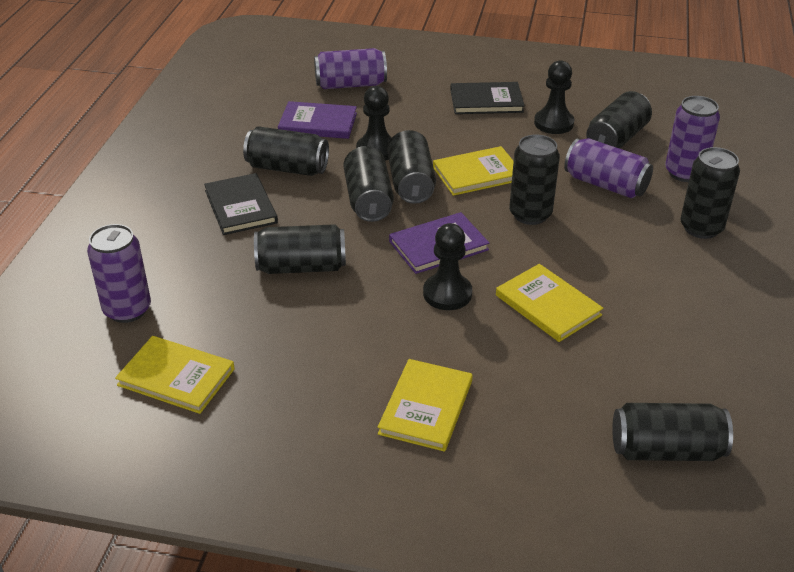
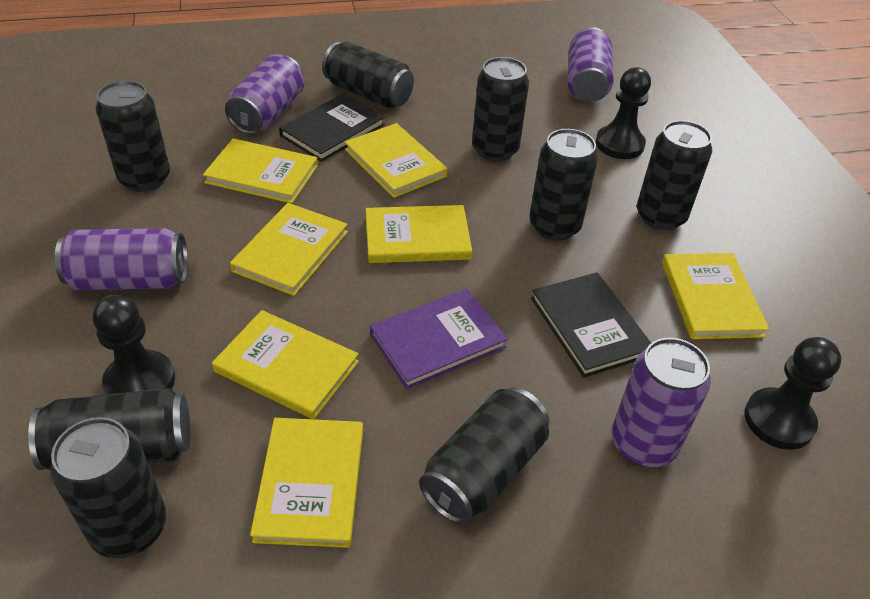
purple book: [278,101,357,139] [389,212,489,274] = 2 -> [370,289,508,389] = 1
yellow book: [115,336,235,414] [378,359,472,452] [433,146,514,196] [496,264,603,342] = 4 -> [203,139,318,204] [212,310,359,419] [230,203,348,296] [250,418,363,548] [345,123,448,198] [366,205,472,263] [662,253,769,339] = 7

